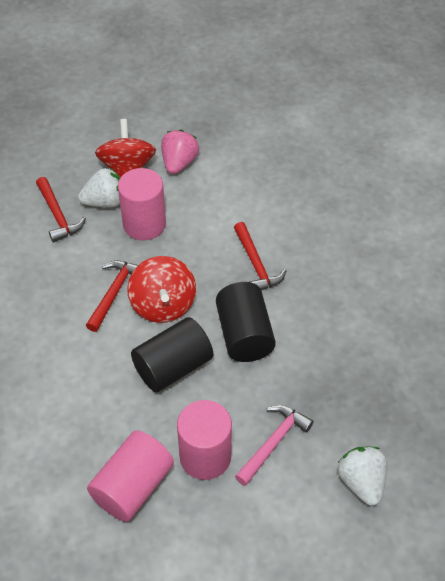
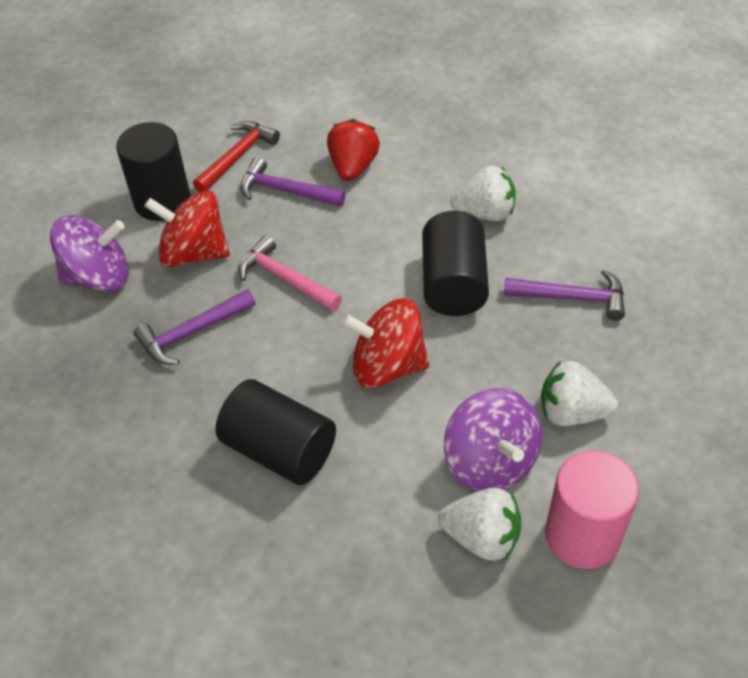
black cylinder: [131,317,213,393] [216,282,276,362] = 2 -> [116,122,191,221] [216,379,336,485] [422,211,489,316] = 3
pink cylinder: [87,430,174,522] [118,168,166,240] [177,400,232,480] = 3 -> [545,450,639,569] = 1
pink strawberry: [161,130,199,174] = 1 -> none = 0
purple hammer: none = 0 -> [134,289,255,364] [240,157,346,207] [504,270,625,321] = 3
purple spinning top: none = 0 -> [50,215,129,292] [444,388,542,491] = 2
red hammer: [36,177,86,243] [86,260,138,332] [234,222,286,291] = 3 -> [193,121,280,192] = 1
red strawberry: none = 0 -> [327,119,380,181] = 1
white strawberry: [78,168,120,208] [338,446,387,506] = 2 -> [438,488,521,561] [450,166,516,221] [541,361,618,426] = 3

